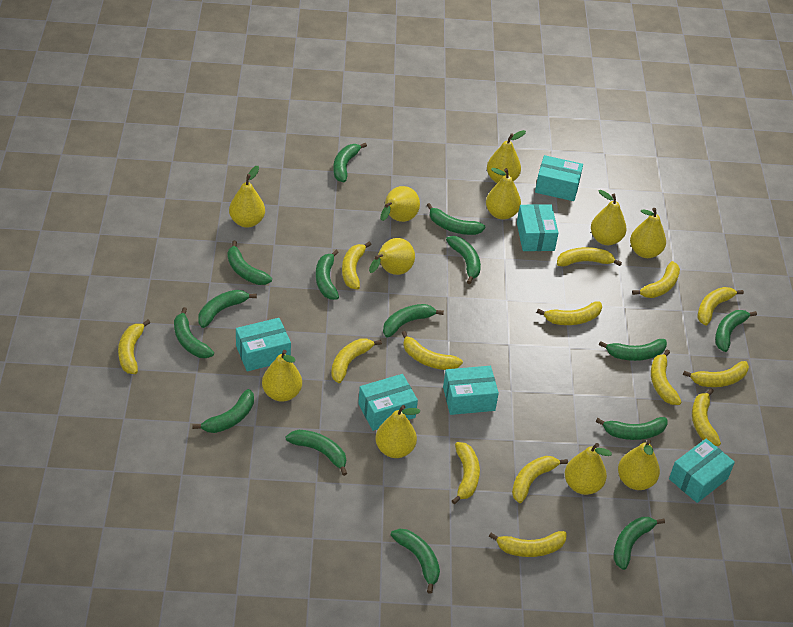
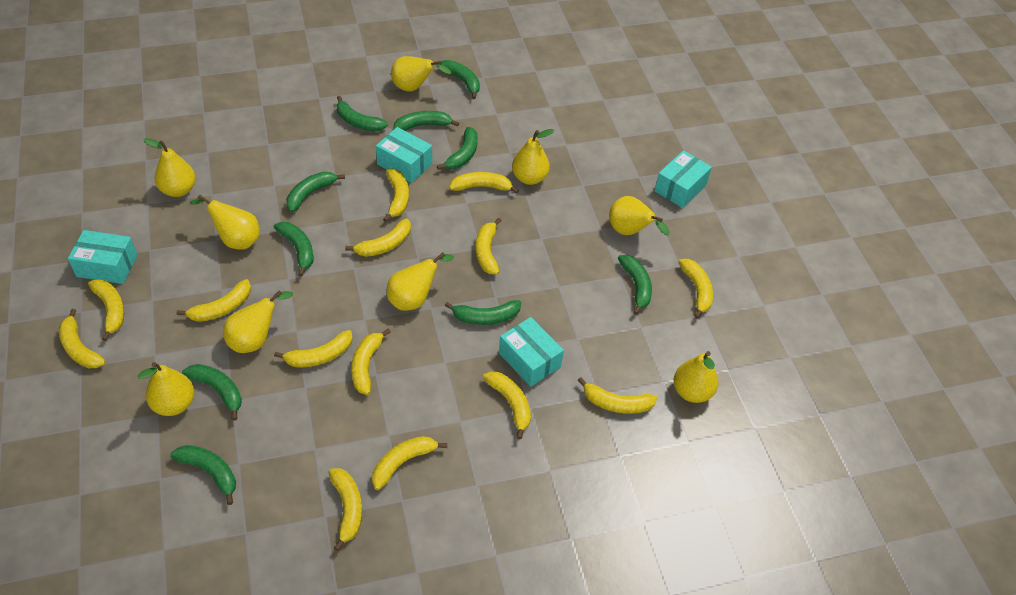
green banana: [174,307,214,358] [192,389,254,433] [198,290,257,328] [227,241,272,285] [286,430,347,476] [316,250,339,300] [333,143,367,182] [383,304,444,338] [391,529,440,594] [427,203,485,235] [446,236,481,284] [596,417,668,440] [599,339,667,361] [613,517,665,570] [715,310,757,352] = 15 -> [170,445,236,505] [182,364,242,421] [274,222,313,276] [286,172,345,212] [337,96,388,131] [393,111,459,131] [437,127,478,170] [442,60,480,99] [445,300,521,325] [618,255,652,315] = 10
turquoise box: [236,318,291,371] [358,374,418,431] [443,366,499,415] [517,204,558,251] [535,155,583,201] [669,439,735,503] = 6 -> [68,230,138,284] [376,127,432,183] [499,317,564,387] [654,150,712,208] = 4
yellow pear: [229,166,265,228] [262,350,302,402] [369,238,415,275] [375,405,421,458] [380,186,420,222] [486,168,521,220] [487,130,526,183] [565,443,612,495] [591,190,627,245] [618,439,660,490] [630,208,666,258] = 11 -> [138,362,194,416] [143,138,196,197] [190,194,260,250] [223,290,293,353] [387,252,454,311] [391,56,451,91] [512,129,554,185] [609,196,669,235] [673,351,719,403] = 9

